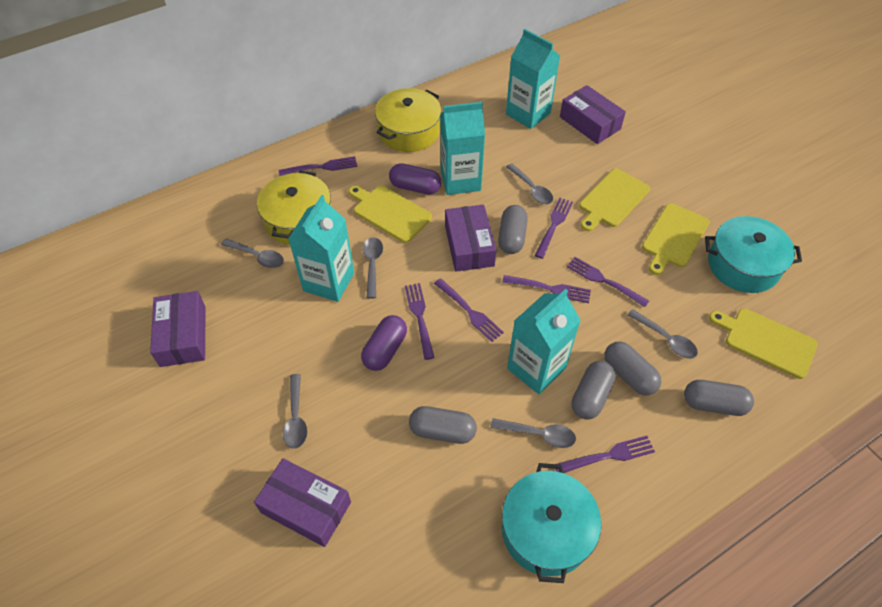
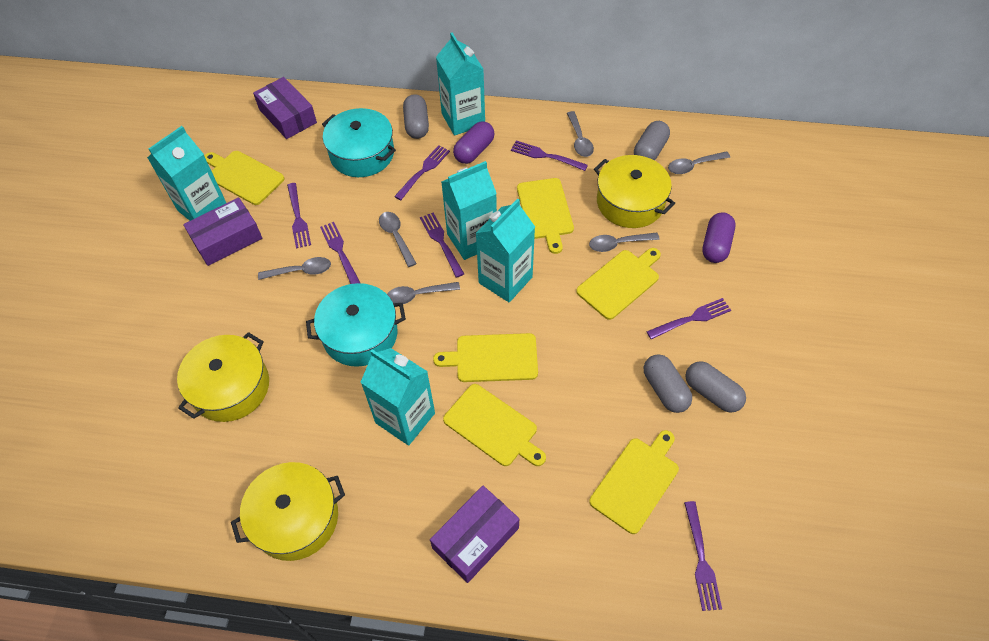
grey capsule: [409,406,477,444] [498,205,528,254] [572,361,616,420] [604,342,661,395] [684,380,754,416] = 5 -> [403,94,429,139] [634,121,670,161] [644,354,692,413] [686,361,746,413] = 4
purple box: [150,291,206,367] [254,458,351,547] [445,205,496,272] [560,85,626,144] = 4 -> [183,198,262,266] [253,77,317,139] [430,486,519,583] = 3
turquoise carton: [288,195,354,302] [441,102,485,195] [506,29,560,129] [507,289,581,394] = 4 -> [147,126,226,221] [360,348,435,446] [436,32,485,136] [441,161,497,260] [476,199,535,302] = 5
yellow cutting board: [349,186,432,243] [579,168,650,231] [642,203,710,275] [709,308,818,379] = 4 -> [205,151,285,205] [433,333,538,382] [443,384,546,466] [517,178,574,254] [576,248,661,320] [589,430,679,534] = 6
yellow pot: [257,171,331,245] [375,88,441,152] = 2 -> [177,332,269,422] [231,462,345,561] [594,155,675,228] = 3

